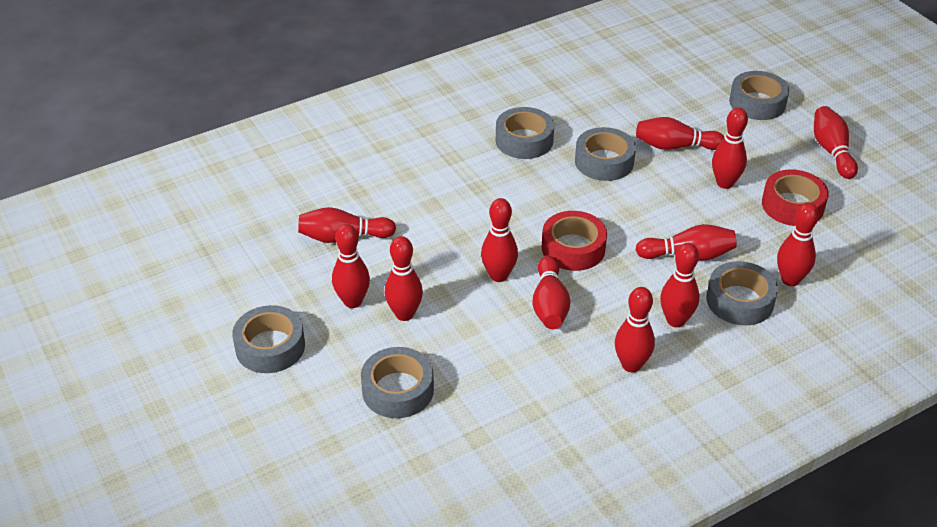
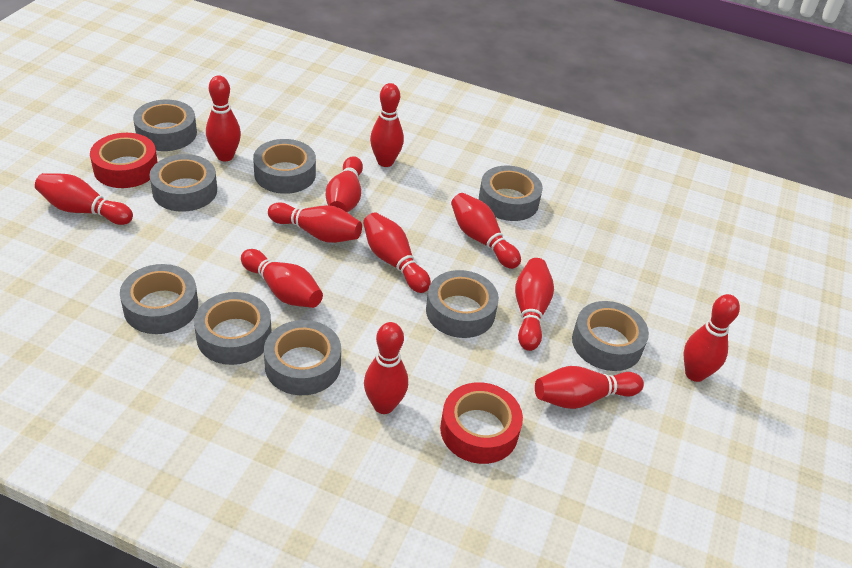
grey tape: [232,305,305,373] [361,347,434,418] [496,107,554,159] [575,127,636,181] [707,261,778,326] [729,71,789,120] = 6 -> [120,264,198,334] [133,100,197,151] [149,154,217,212] [194,292,272,365] [253,139,316,194] [264,320,341,395] [426,270,499,338] [479,166,543,221] [572,301,649,371] = 9

